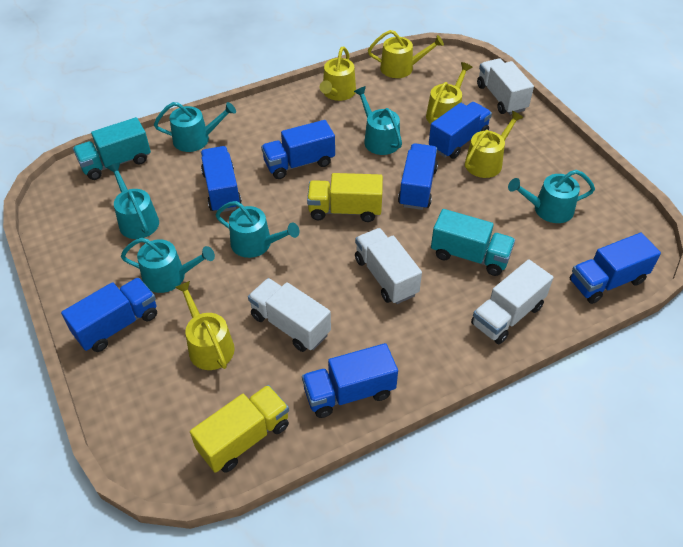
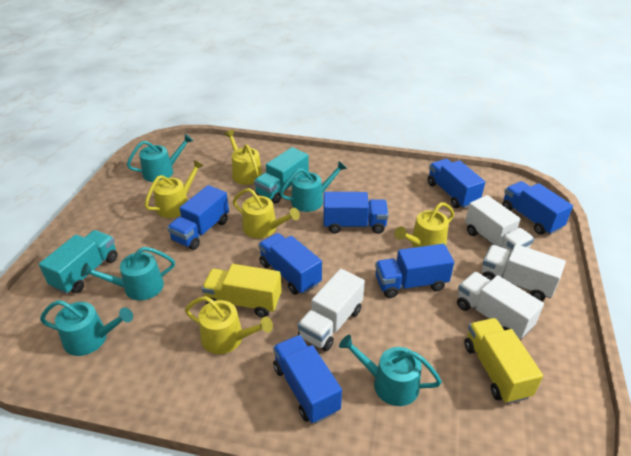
turquoise watering can: [107,163,159,239] [121,238,215,293] [154,102,236,152] [215,201,300,258] [354,86,402,155] [508,170,595,223] = 6 -> [40,300,133,356] [81,247,175,300] [127,134,193,182] [280,161,347,212] [339,335,442,406] = 5

